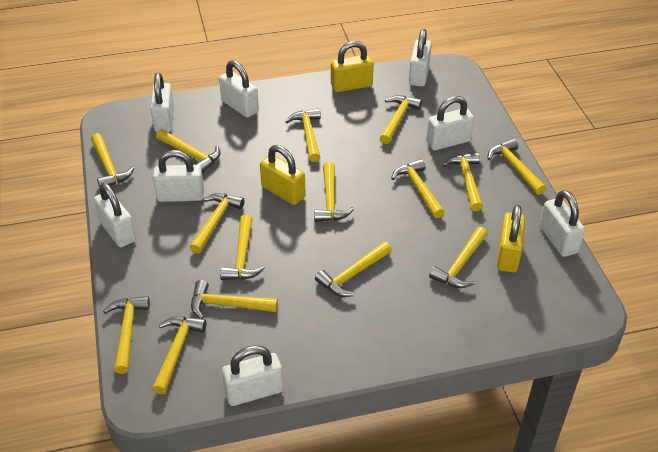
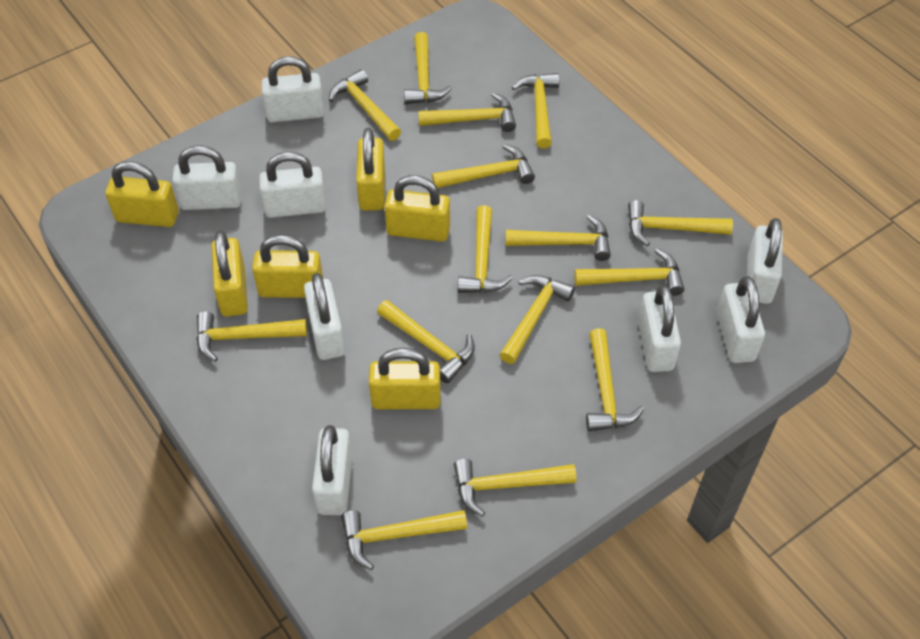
yellow padlock: [260,145,306,205] [331,41,374,92] [497,205,525,273] = 3 -> [106,161,179,227] [211,231,248,317] [252,235,323,298] [356,128,385,211] [369,348,441,409] [385,175,450,242] = 6

